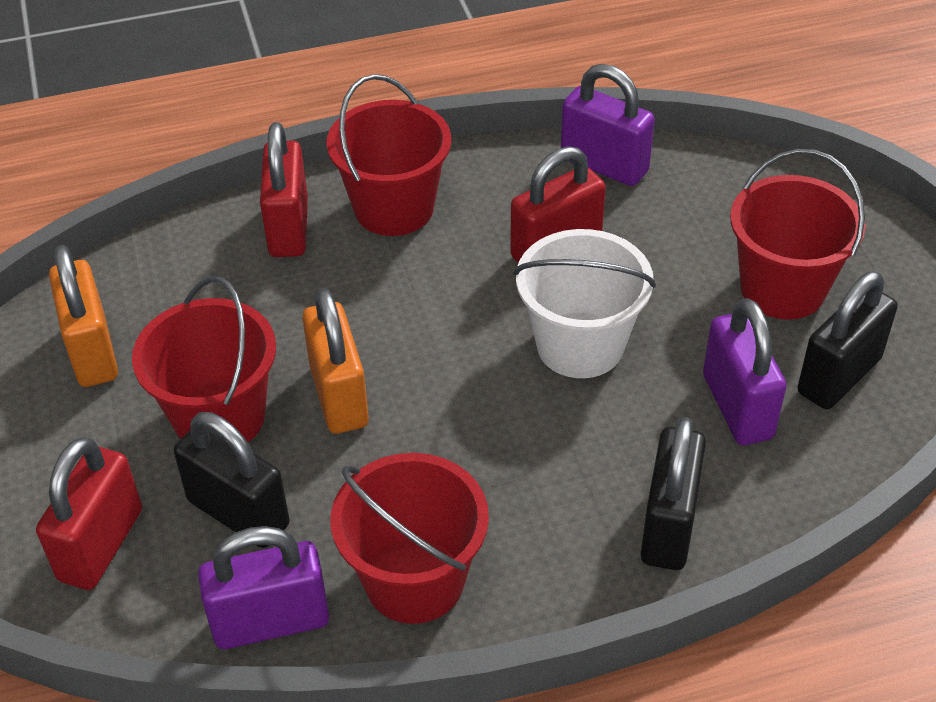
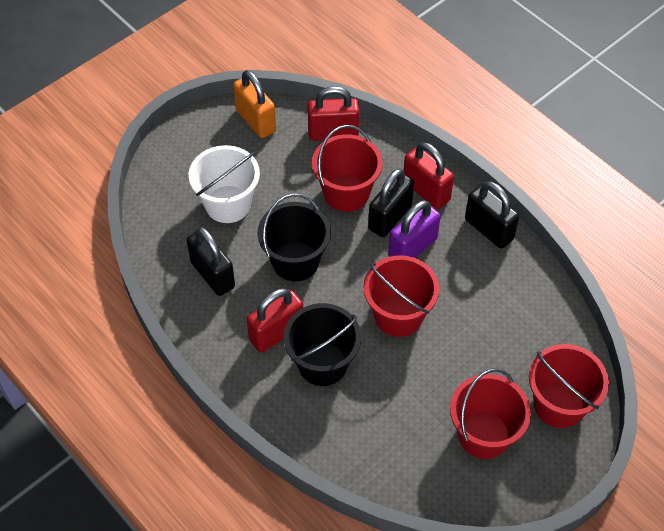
black bucket: none = 0 -> [257,193,331,282] [284,303,361,386] = 2
orange padlock: [49,245,118,387] [302,288,369,434] = 2 -> [233,70,276,138] = 1
purple padlock: [198,526,329,649] [561,64,655,186] [703,298,786,445] = 3 -> [389,200,441,258] = 1

